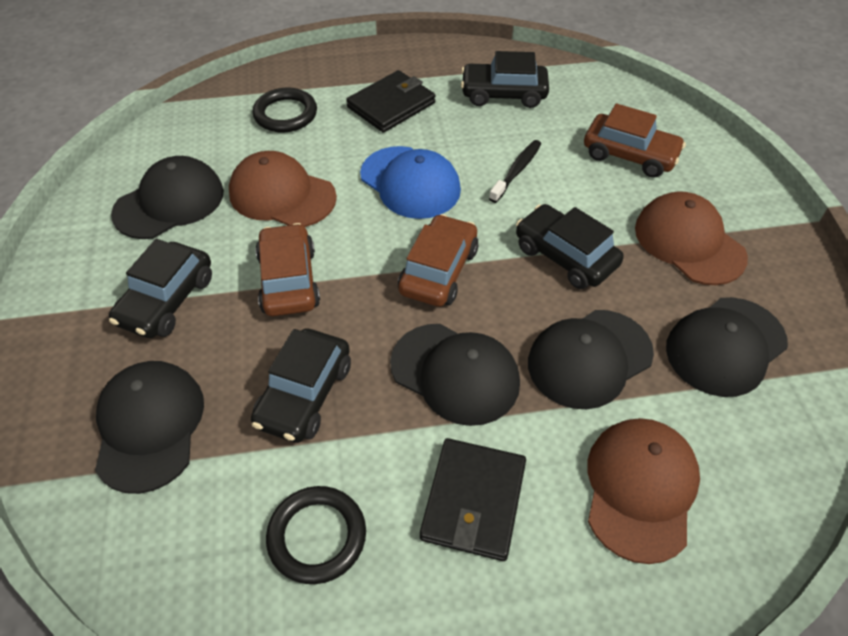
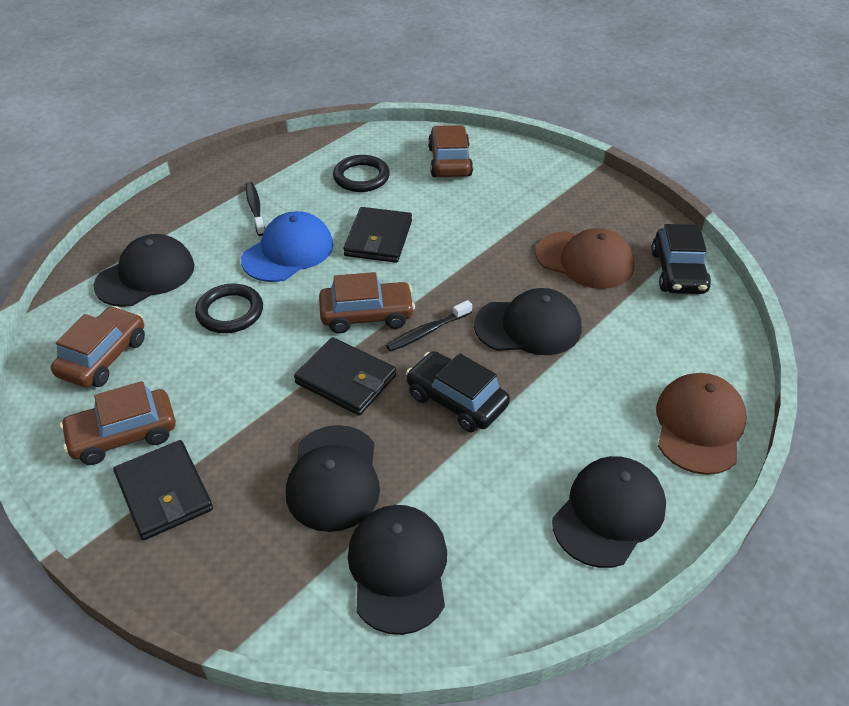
black car: [109,239,212,338] [251,328,351,443] [461,51,549,108] [516,204,624,289] = 4 -> [406,351,510,432] [651,224,711,294] = 2
black toothbrush: [489,140,541,203] = 1 -> [246,182,265,236] [386,300,472,352] = 2
black wallet: [346,70,436,133] [420,438,526,561] = 2 -> [113,440,213,540] [294,337,396,415] [343,207,412,263] = 3
brown cap: [229,151,337,227] [588,418,700,564] [635,191,748,285] = 3 -> [536,228,634,289] [656,373,747,475] = 2
brown car: [255,223,320,316] [398,214,479,307] [584,104,686,178] = 3 -> [51,306,145,388] [60,381,176,465] [319,272,415,334] [428,125,473,177] = 4

